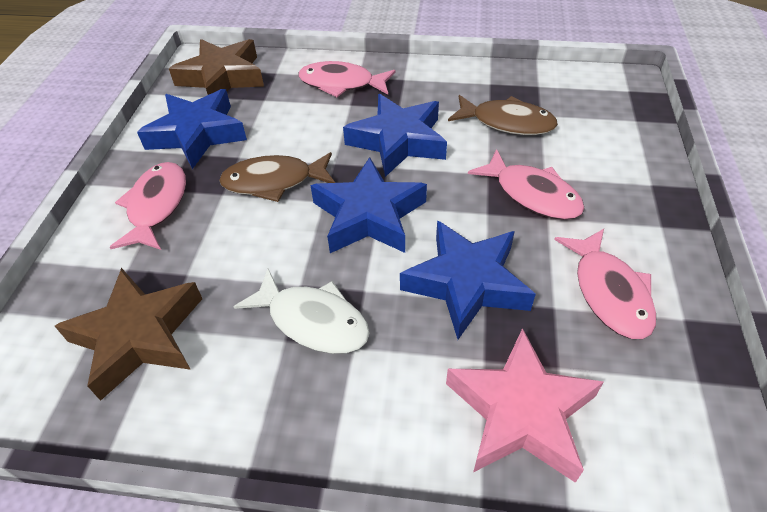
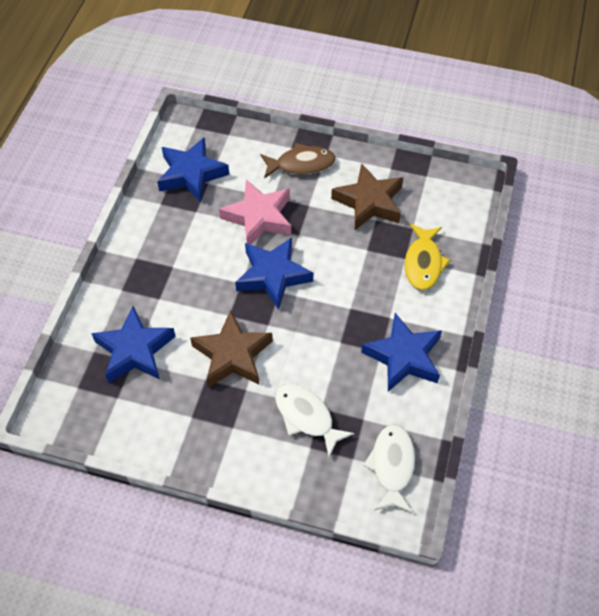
brown fish: [219,152,335,202] [448,95,558,135] = 2 -> [260,143,336,179] = 1
pink fish: [110,162,186,250] [298,61,396,97] [468,149,585,220] [554,229,656,339] = 4 -> none = 0
white fish: [234,269,370,354] = 1 -> [275,384,355,457] [363,424,415,513] = 2
yellow fish: none = 0 -> [405,224,450,290] = 1

